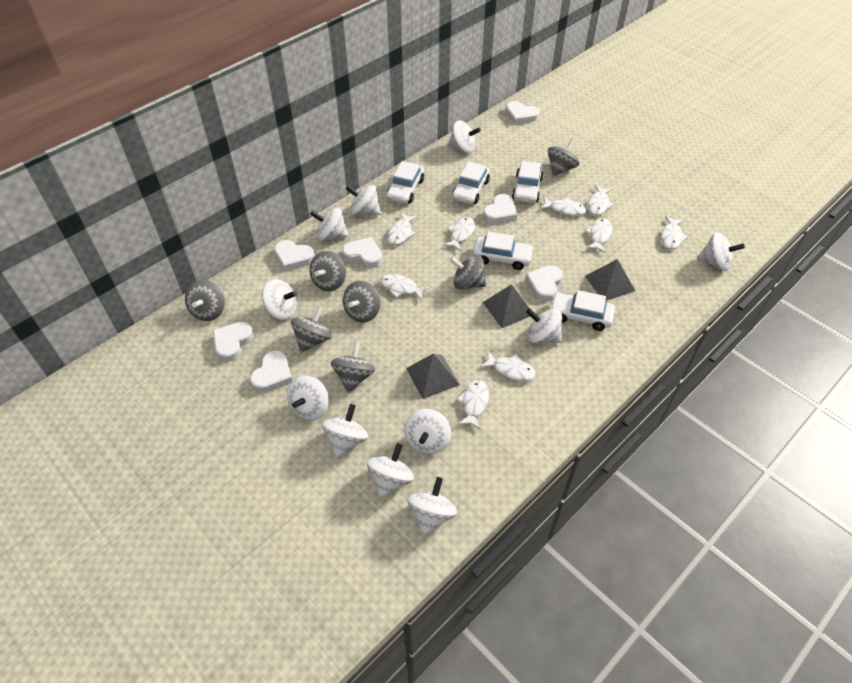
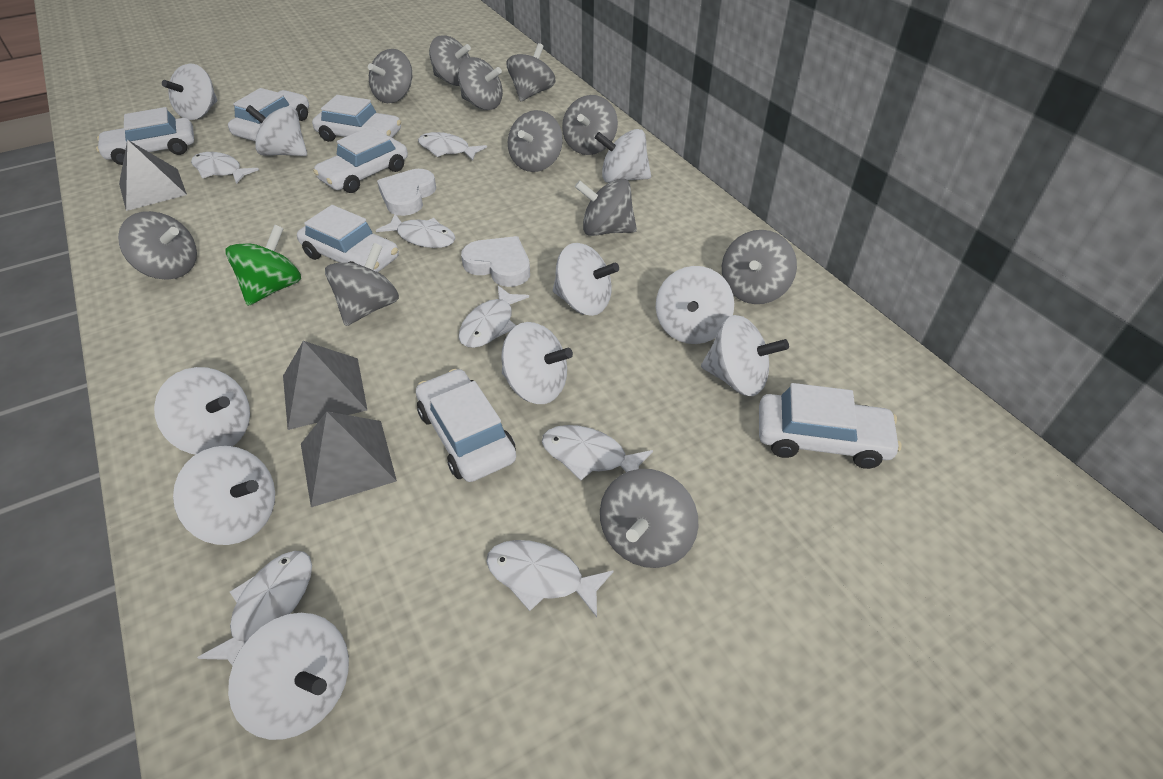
green spinning top: none = 0 -> [226,225,301,306] = 1
grey spinning top: [185,280,225,321] [291,306,331,353] [309,251,346,291] [331,341,375,393] [343,281,381,322] [450,255,486,289] [548,138,579,176] = 7 -> [118,211,197,280] [325,243,399,326] [368,49,412,103] [429,35,471,86] [458,57,503,110] [507,43,555,101] [508,110,563,172] [562,95,618,155] [575,178,637,236] [600,469,698,568] [722,230,797,304] = 11
white car: [386,161,424,204] [452,161,490,204] [473,232,534,270] [512,161,543,203] [549,290,615,331] = 5 -> [96,107,194,165] [228,88,309,141] [297,205,399,272] [312,95,401,142] [313,126,408,193] [416,369,516,482] [759,383,902,469] = 7
white fish: [380,274,430,301] [388,212,418,245] [443,217,475,251] [457,380,489,429] [480,351,536,381] [540,197,587,216] [585,218,612,253] [588,185,614,215] [661,216,688,249] = 9 -> [191,152,259,184] [197,551,312,666] [376,214,456,248] [418,132,487,161] [459,286,529,348] [486,540,614,617] [542,425,653,481] = 7
white heart: [213,322,254,361] [250,351,292,393] [274,240,314,271] [342,237,382,268] [483,194,517,224] [506,101,539,124] [525,265,563,301] = 7 -> [377,169,436,216] [461,236,530,287] = 2
white spinning top: [262,279,297,320] [287,376,329,421] [310,207,349,241] [322,404,368,458] [346,185,381,216] [367,443,414,498] [404,409,451,454] [407,477,457,535] [448,120,481,153] [526,309,562,344] [697,232,745,271] = 11 -> [154,367,250,455] [162,63,217,120] [173,446,275,545] [228,613,349,740] [246,105,307,156] [501,322,573,404] [553,243,619,316] [595,129,651,183] [656,266,734,344] [701,315,789,396] = 10

